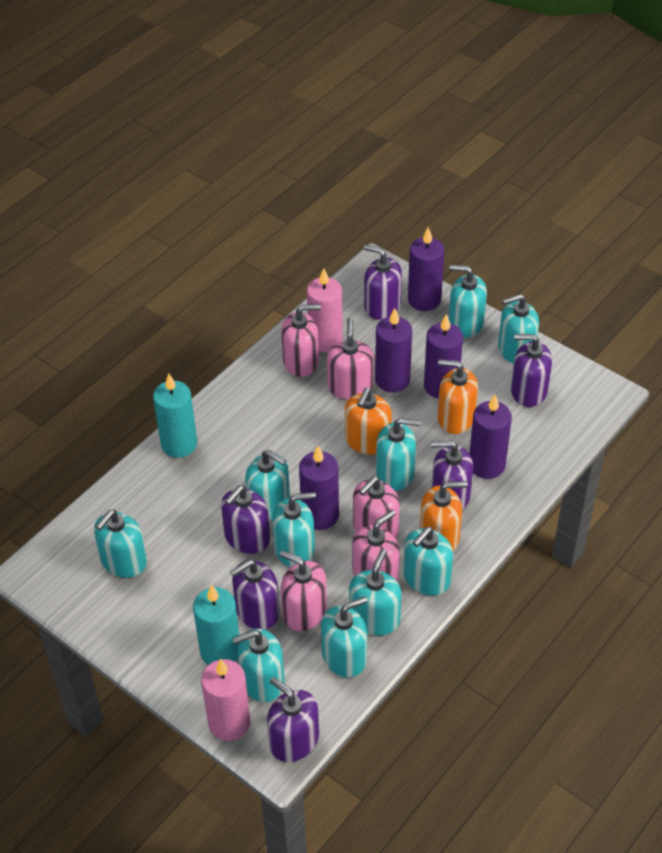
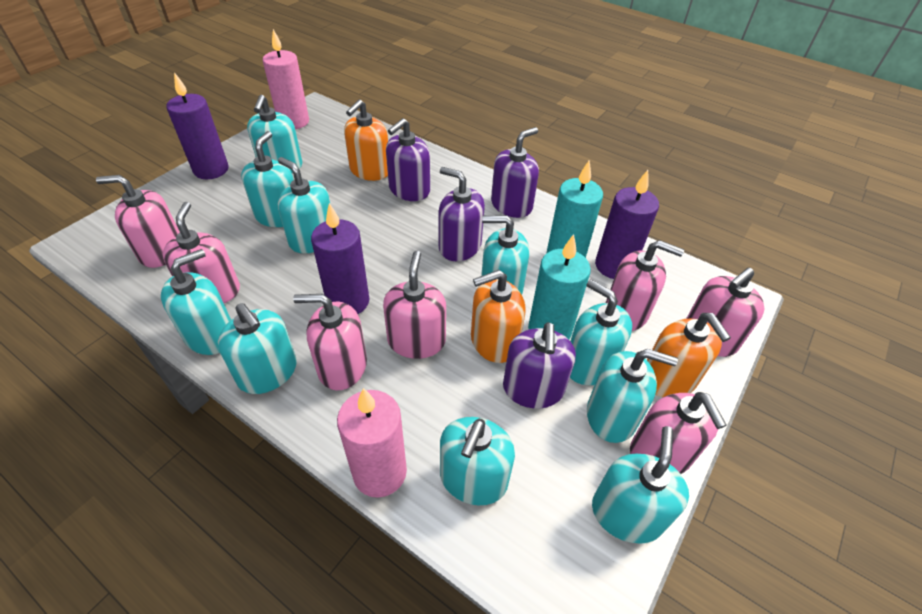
pink soap dispenser: [280,550,327,631] [281,304,320,377] [327,318,374,400] [352,510,400,582] [353,476,400,539] = 5 -> [96,175,180,268] [162,202,240,303] [293,294,367,390] [383,251,446,359] [606,240,684,331] [630,392,727,474] [686,268,764,357] = 7
purple candle: [299,446,339,530] [375,308,412,392] [408,227,444,311] [424,314,463,399] [469,394,512,479] = 5 -> [166,72,229,179] [311,203,369,314] [595,170,659,279] = 3
purple soap dispenser: [221,485,270,554] [230,559,280,630] [267,677,319,762] [364,245,402,320] [431,440,473,510] [511,334,552,407] = 6 -> [386,118,430,201] [438,167,485,261] [491,127,539,218] [503,322,576,408] = 4

